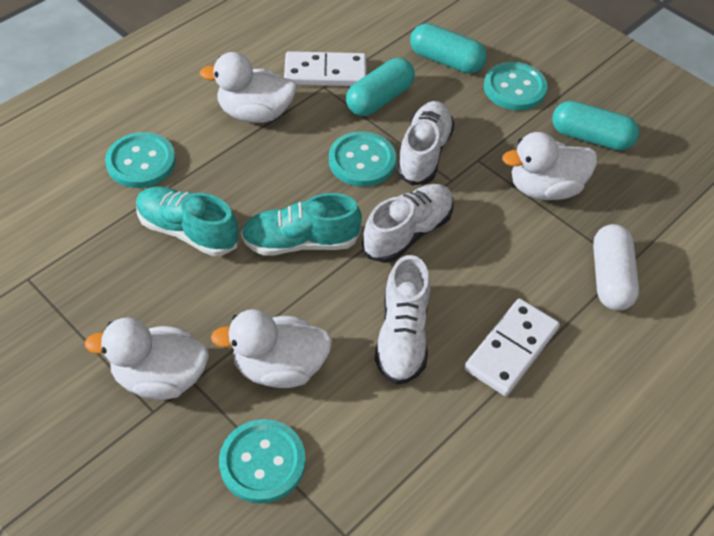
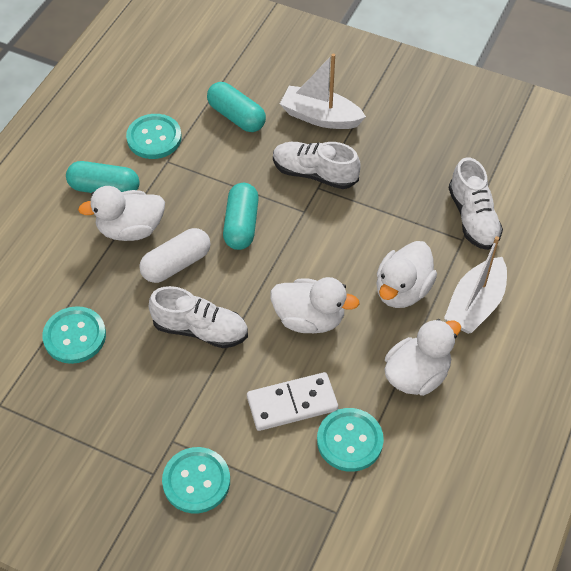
turquoise shoe: [136,187,239,256] [241,193,362,256] = 2 -> none = 0
white boat: none = 0 -> [280,54,366,129] [444,236,507,334] = 2
white domino: [284,51,367,86] [464,298,560,396] = 2 -> [247,372,338,431] = 1

